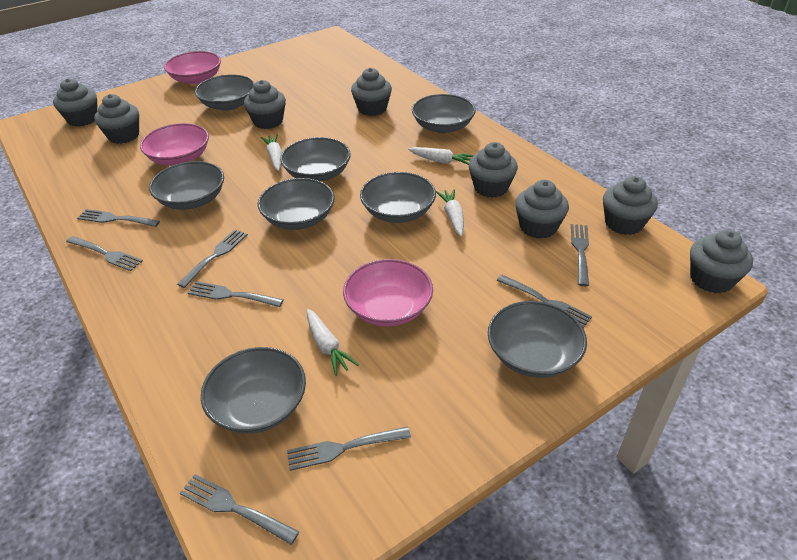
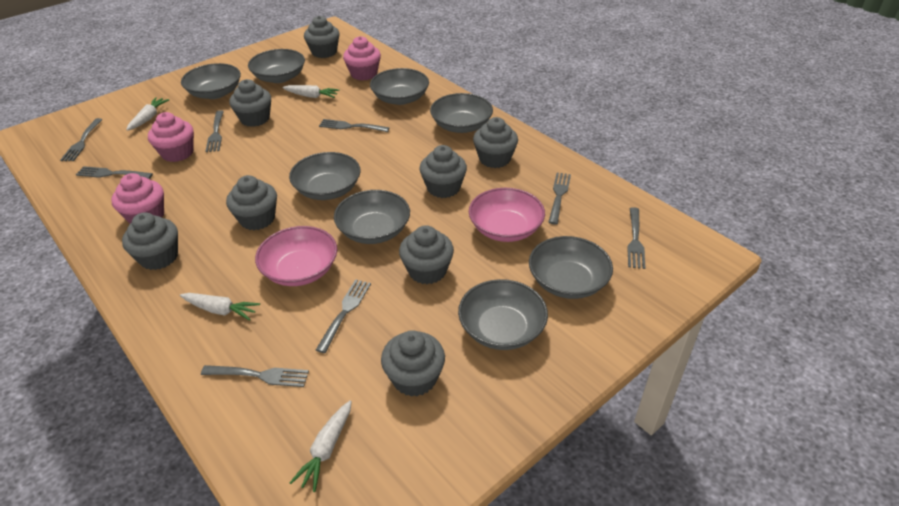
pink bowl: [140,123,209,166] [164,51,221,84] [343,259,433,327] = 3 -> [255,226,337,286] [469,188,545,242] = 2
pink cupcake: none = 0 -> [111,173,164,224] [148,112,194,162] [343,36,381,81] = 3

